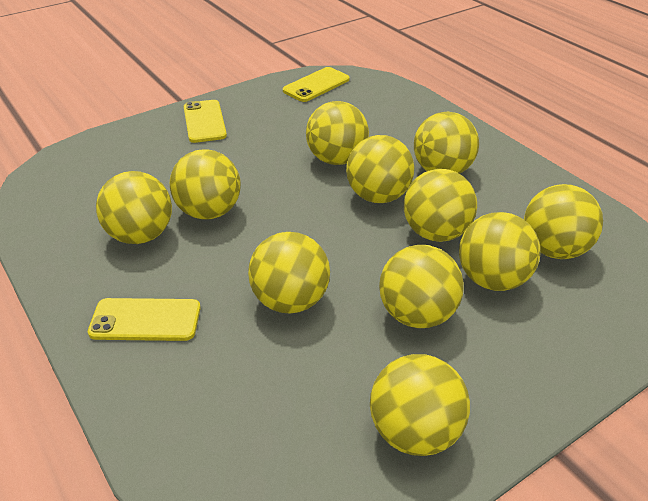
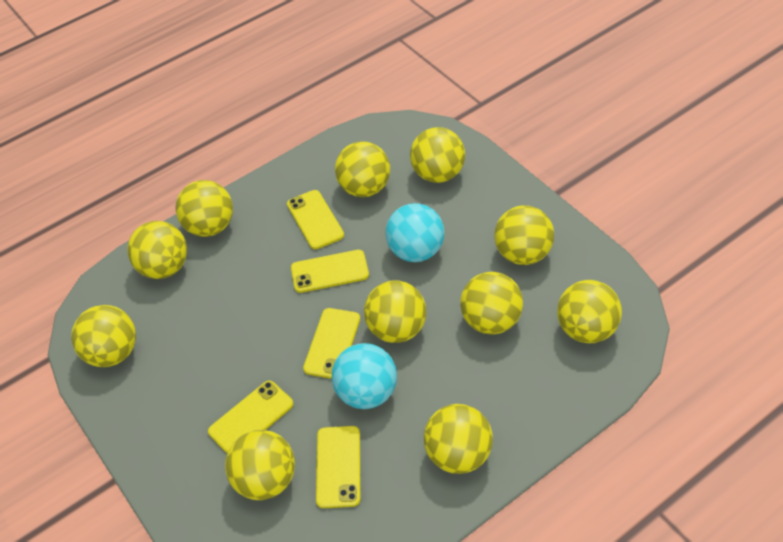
turquoise ball: none = 0 -> [332,343,397,409] [386,203,445,262] = 2
yellow phone: [88,298,201,341] [184,100,227,143] [283,67,350,102] = 3 -> [208,381,293,453] [287,190,344,249] [291,250,369,293] [303,308,360,379] [316,426,361,508] = 5

